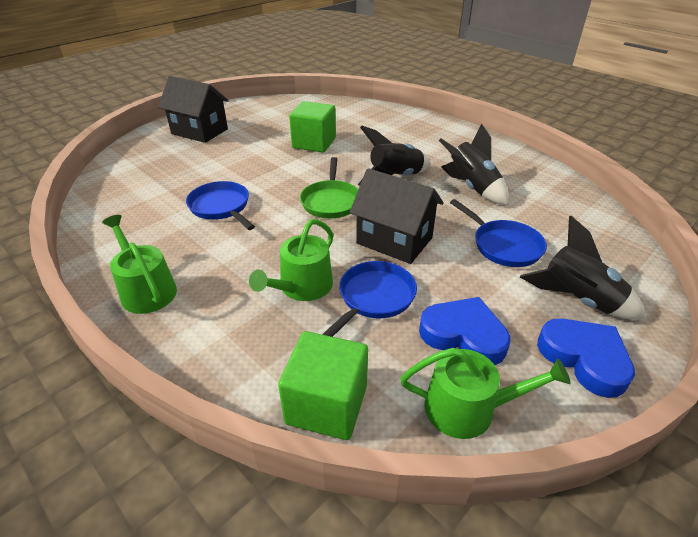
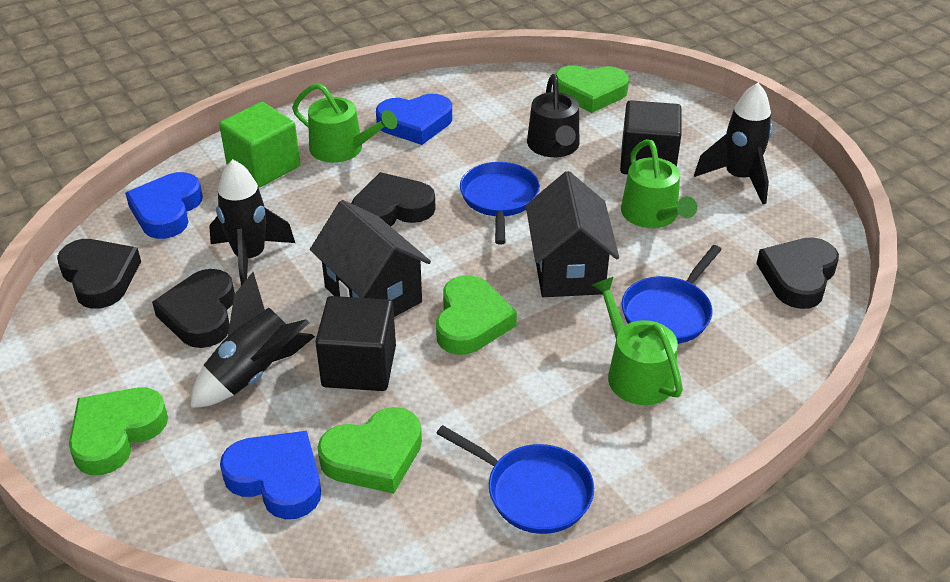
black cube: none = 0 -> [315,296,396,391] [620,100,681,174] = 2
black heart: none = 0 -> [57,239,141,309] [152,269,235,348] [351,172,436,227] [756,237,839,309] = 4
black watering can: none = 0 -> [527,74,579,157] = 1
blue heart: [419,297,511,365] [537,319,635,398] = 2 -> [125,172,203,239] [220,431,321,519] [376,94,452,145] = 3
green cube: [278,331,368,440] [289,101,336,152] = 2 -> [219,102,300,188] = 1
green heart: none = 0 -> [69,387,168,475] [317,407,422,494] [436,275,517,355] [555,65,629,113] = 4
green pan: [300,157,358,218] = 1 -> none = 0

